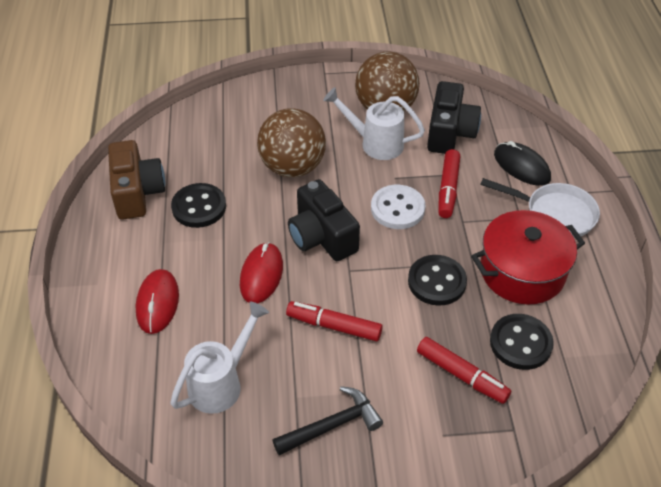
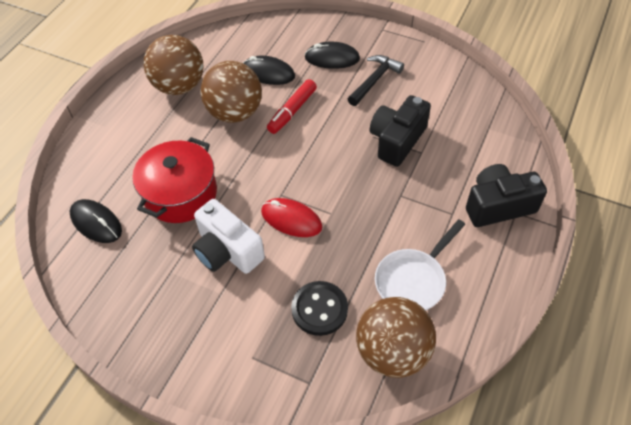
black button: [171,183,226,228] [408,255,467,306] [490,314,554,370] = 3 -> [291,281,348,336] = 1
black mouse: [494,141,551,186] = 1 -> [70,199,122,243] [243,56,295,85] [304,42,360,69] = 3
brown ball: [257,108,326,177] [355,52,420,112] = 2 -> [143,35,204,95] [201,61,262,123] [356,297,436,378] = 3
brown camera: [108,140,165,220] = 1 -> none = 0
red marker: [286,301,383,341] [417,337,511,404] [438,149,460,218] = 3 -> [267,79,317,134] = 1
red mouse: [135,269,179,334] [240,242,283,304] = 2 -> [261,198,322,237] = 1
white button: [371,185,425,229] = 1 -> none = 0
white camera: none = 0 -> [192,199,265,274] = 1
white watering can: [170,301,269,414] [323,87,425,160] = 2 -> none = 0

